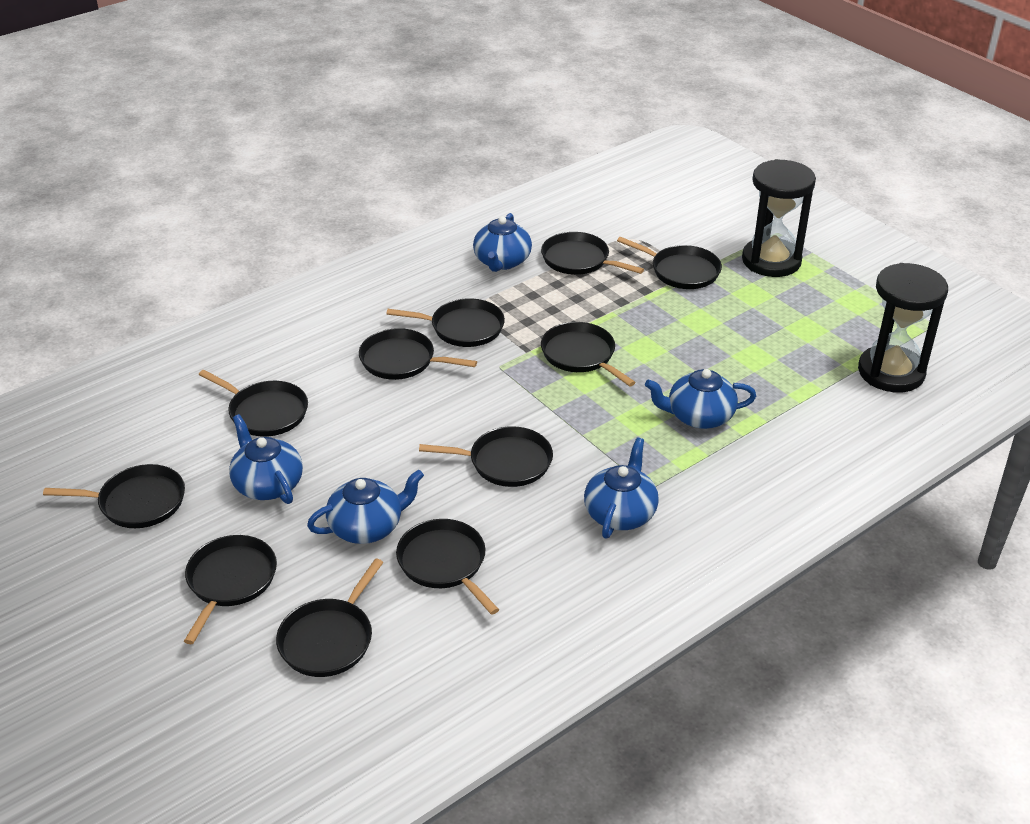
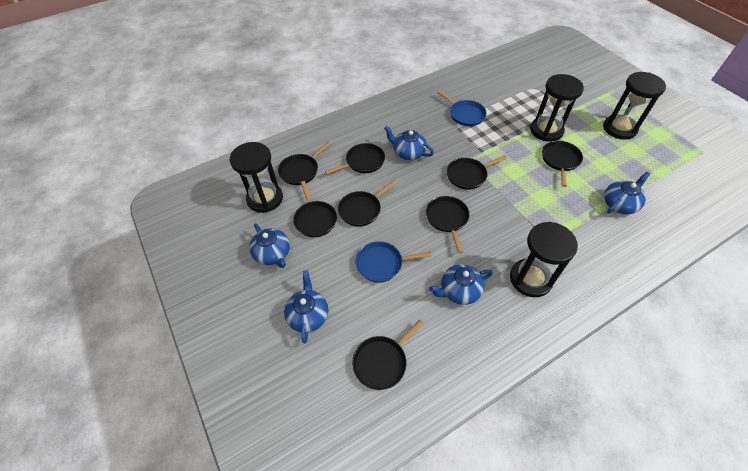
black hourglass: [742,159,816,277] [858,263,948,392] = 2 -> [230,142,283,213] [510,222,578,297] [530,74,584,142] [603,72,666,140] = 4
black pan: [43,464,185,528] [184,535,277,644] [199,370,308,437] [276,558,384,677] [359,328,477,380] [387,298,505,347] [396,519,499,615] [419,426,553,487] [541,232,644,275] [541,322,636,386] [617,237,722,289] = 11 -> [278,142,331,185] [293,181,337,237] [325,143,385,174] [338,180,396,227] [352,320,424,390] [426,196,470,253] [447,155,507,190] [542,141,583,187] = 8
blue pan: none = 0 -> [356,241,432,283] [437,90,487,126] = 2

